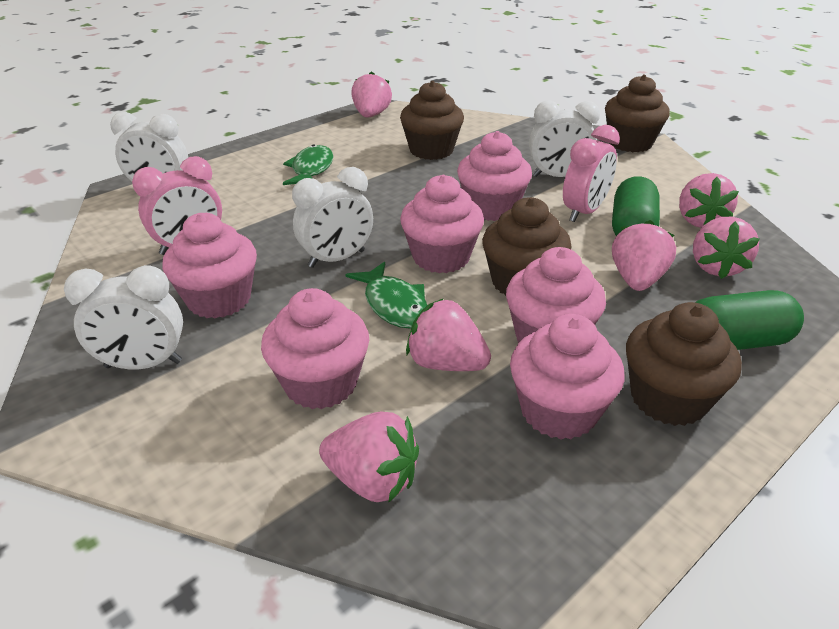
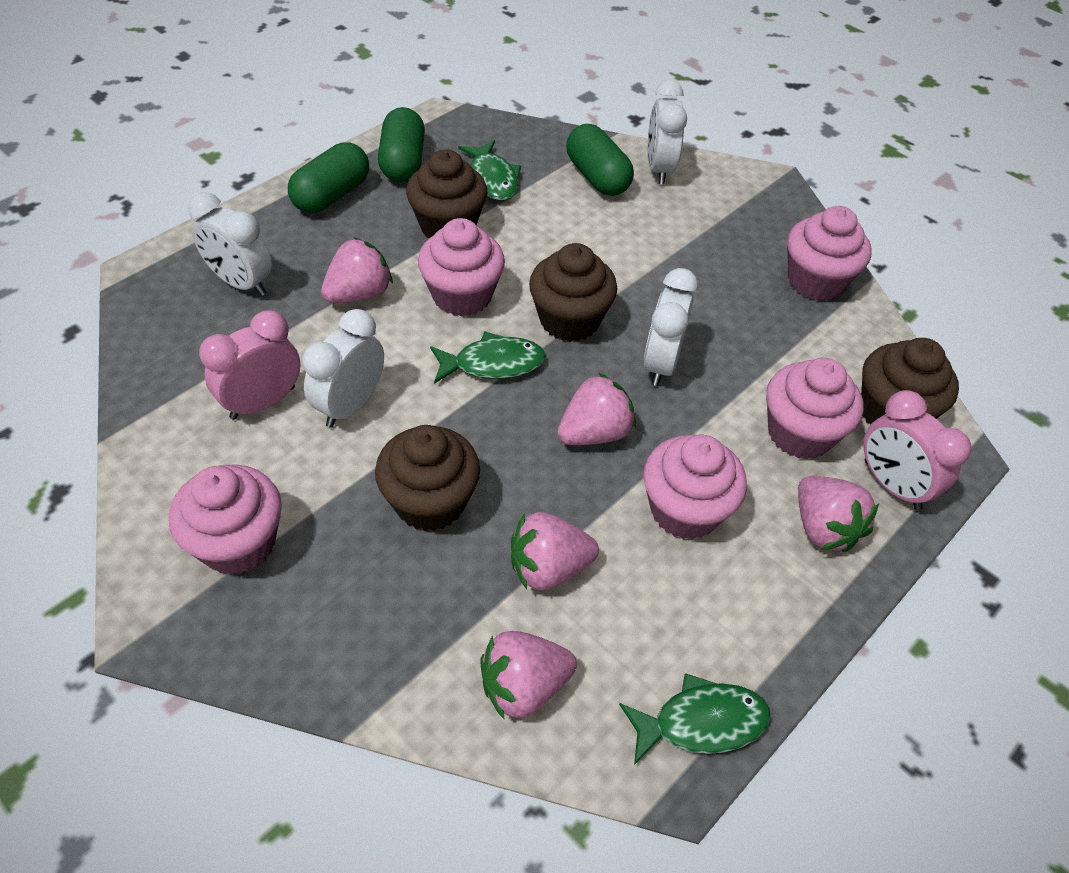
green capsule: [612,176,660,236] [695,290,804,350] = 2 -> [288,142,369,213] [378,107,425,182] [566,124,634,196] = 3
green fish: [283,144,333,185] [345,262,427,329] = 2 -> [430,331,545,384] [458,140,521,201] [619,673,771,765] = 3
pink cupcake: [162,213,257,318] [261,288,369,409] [400,175,484,273] [457,131,532,221] [506,247,606,343] [510,314,625,440] = 6 -> [169,464,282,575] [418,218,505,317] [643,434,747,540] [766,358,864,459] [787,206,872,301] = 5
pink strawberry: [319,411,419,502] [352,71,392,118] [406,298,491,371] [612,220,676,291] [679,173,739,228] [693,217,760,279] = 6 -> [321,237,393,303] [481,631,577,720] [511,512,599,590] [557,373,636,445] [798,476,879,552] = 5

